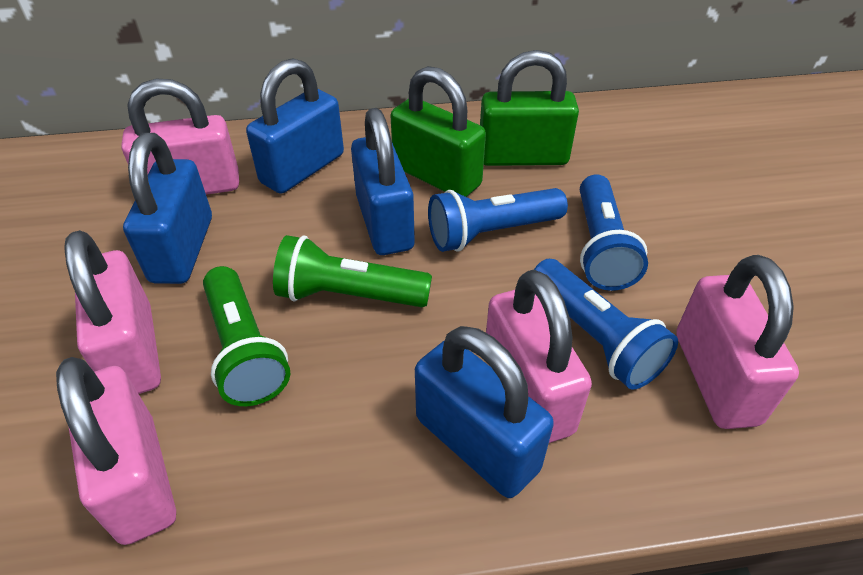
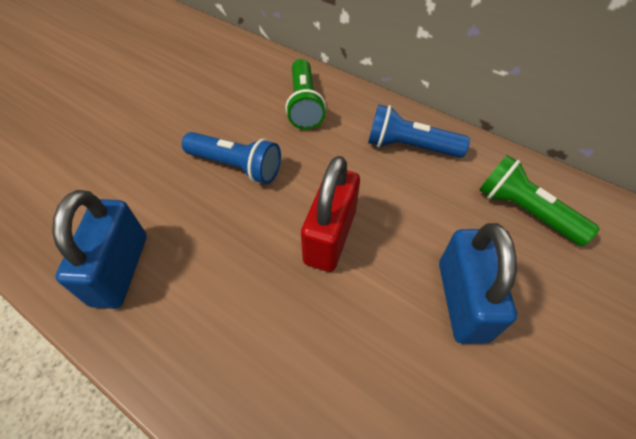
blue flashlight: [428,188,568,252] [534,259,678,390] [580,174,648,291] = 3 -> [182,132,281,184] [368,105,470,158] = 2
blue padlock: [123,133,212,284] [246,58,344,194] [351,108,415,255] [415,326,554,498] = 4 -> [52,190,147,309] [439,223,517,344] = 2
green padlock: [391,66,486,197] [480,50,579,166] = 2 -> none = 0
pink padlock: [56,357,176,545] [64,230,161,394] [121,78,239,195] [486,270,592,443] [676,255,799,429] = 5 -> none = 0
red padlock: none = 0 -> [301,156,360,272] = 1

